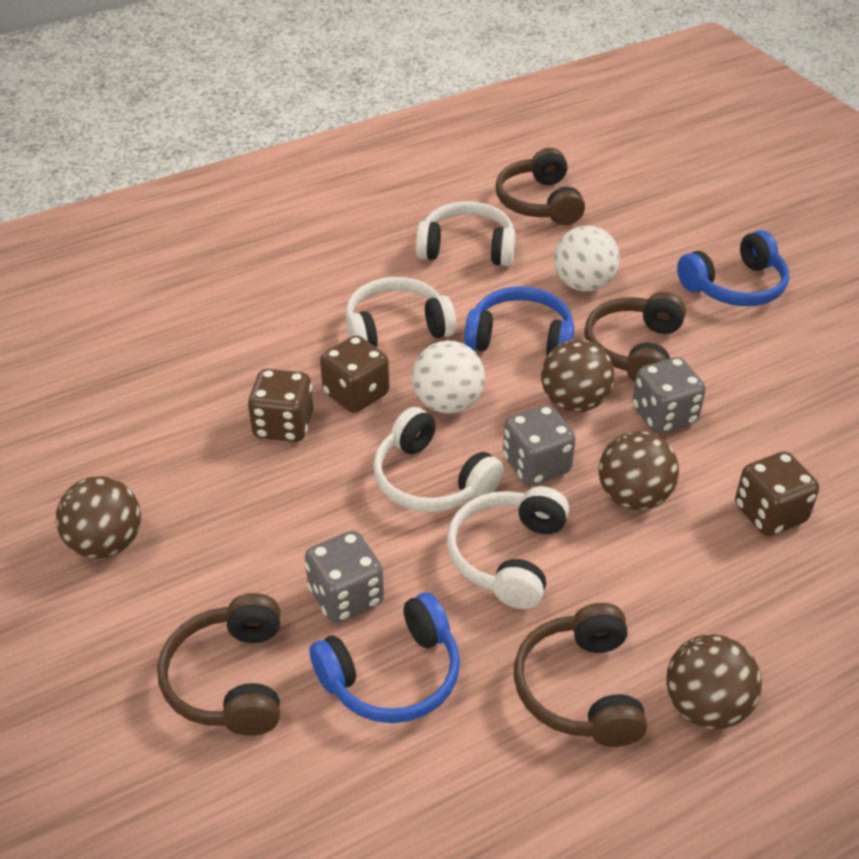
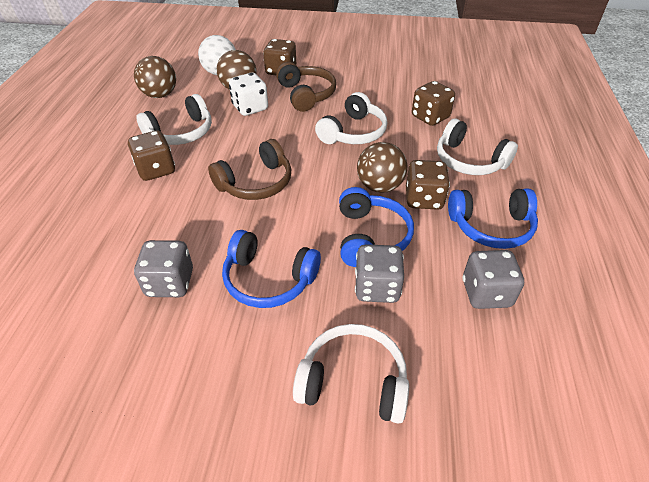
brown ball: [56,476,141,559] [541,339,614,412] [599,431,679,510] [666,634,762,729] = 4 -> [134,56,176,98] [216,50,257,90] [357,142,407,193] = 3
brown dice: [247,369,313,442] [320,335,389,413] [735,451,819,536] = 3 -> [128,131,175,181] [263,39,296,75] [406,160,450,210] [412,81,455,126] = 4
brown headphones: [157,593,280,736] [495,148,585,225] [514,603,647,747] [584,292,686,382] = 4 -> [208,139,291,200] [276,62,336,112] = 2
white ball: [412,341,485,414] [554,226,620,292] = 2 -> [198,35,236,75] = 1
white dice: none = 0 -> [229,73,268,116] = 1

